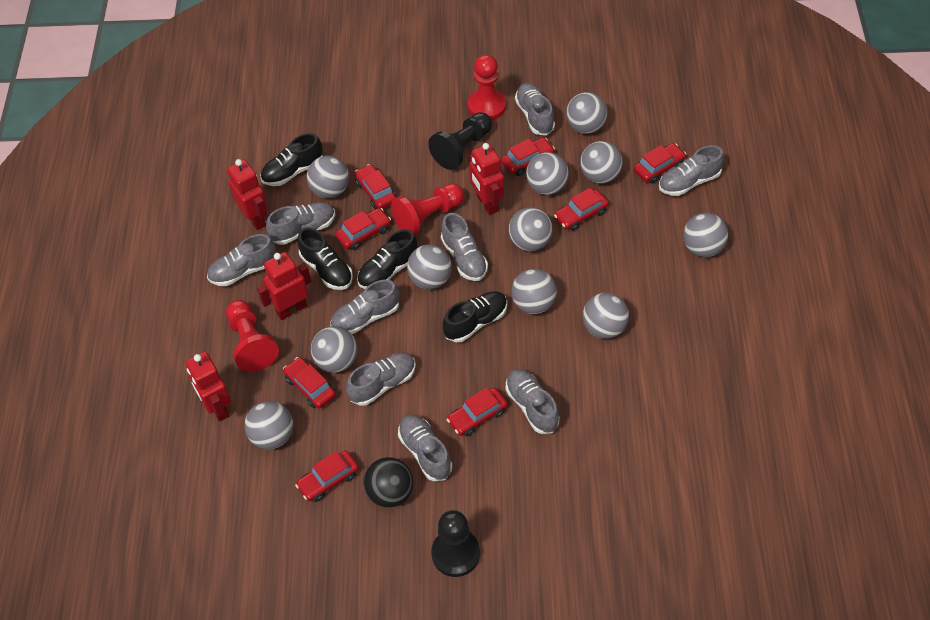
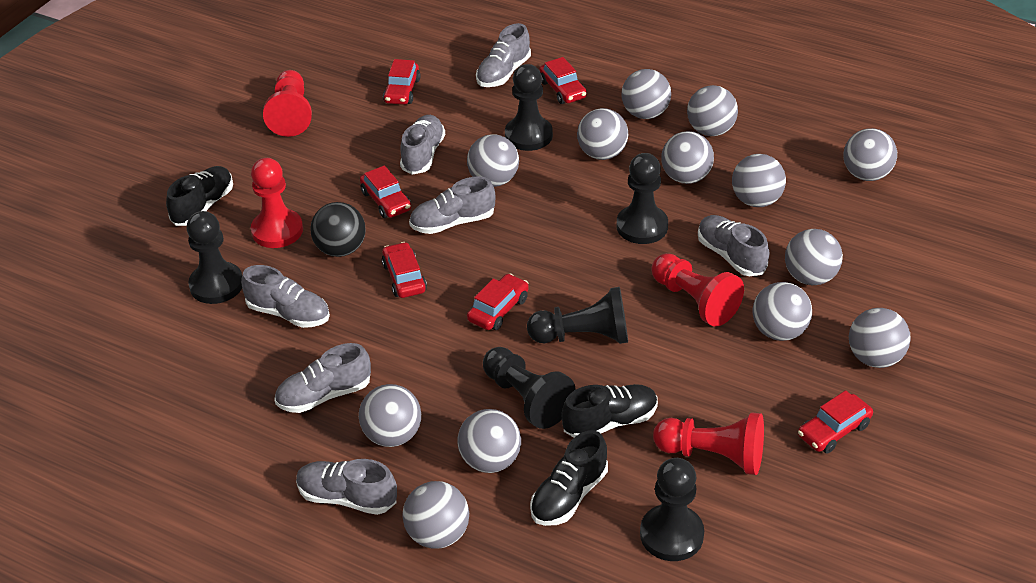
black pawn: [428,112,492,170] [431,510,480,577] = 2 -> [186,211,242,304] [483,347,576,429] [505,64,553,151] [527,287,628,344] [616,153,668,244] [640,458,704,561] = 6
black shoe: [260,133,323,186] [297,227,353,290] [357,229,417,289] [443,291,507,342] = 4 -> [166,166,233,226] [530,430,608,526] [561,384,658,438] = 3
grey ball: [245,401,293,449] [307,156,349,198] [311,326,357,373] [407,244,452,289] [509,207,553,251] [511,269,557,314] [526,152,569,195] [566,92,607,134] [580,141,623,184] [583,293,629,339] [683,213,728,257] = 11 -> [359,384,421,447] [402,481,469,548] [457,409,521,473] [467,134,519,187] [577,108,628,160] [621,69,671,119] [661,131,714,184] [687,85,738,136] [732,154,786,207] [753,282,812,341] [785,229,843,285] [843,128,897,181] [849,308,911,368] = 13
grey shoe: [207,234,276,286] [266,202,335,245] [330,280,399,334] [346,353,416,406] [398,414,452,481] [441,213,488,281] [506,369,559,434] [515,83,555,135] [659,145,724,196] = 9 -> [241,265,330,328] [274,343,371,413] [296,459,397,515] [400,115,445,175] [409,177,495,234] [476,23,531,87] [698,215,769,276] = 7
red car: [283,357,336,409] [295,451,359,502] [336,208,391,250] [354,164,396,209] [447,388,508,436] [501,137,555,176] [554,188,609,231] [634,143,686,183] = 8 -> [360,166,411,218] [382,242,427,298] [383,59,421,105] [467,274,529,330] [539,57,587,104] [798,390,873,454] = 6
red pawn: [226,300,279,372] [391,183,464,235] [468,54,506,120] = 3 -> [251,158,303,248] [263,70,312,137] [651,253,744,327] [653,412,764,475] = 4
red robot: [185,351,231,422] [227,159,268,230] [257,252,311,320] [469,143,504,215] = 4 -> none = 0

